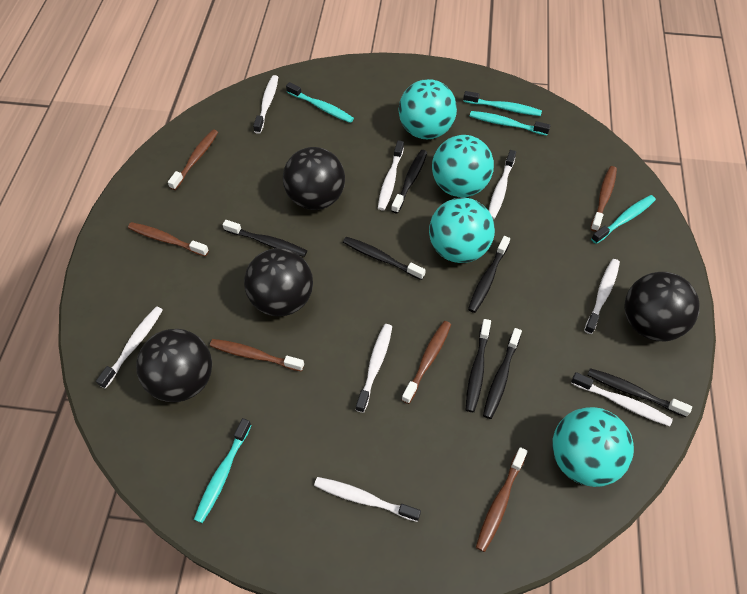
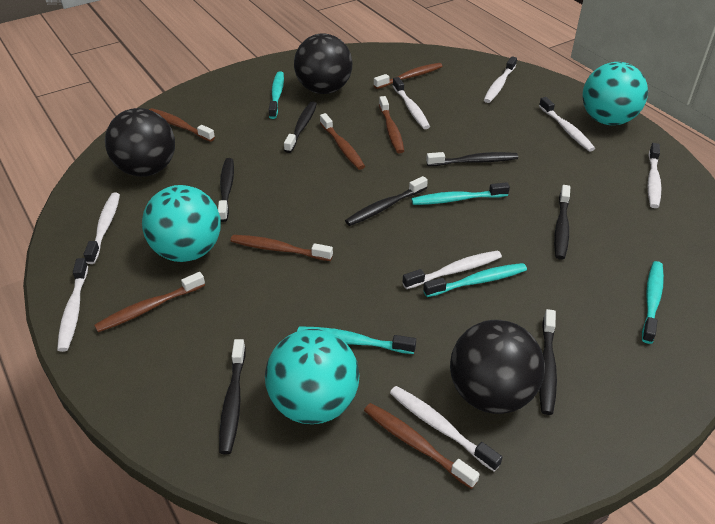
black ball: [136,329,212,402] [244,248,313,317] [283,147,345,210] [624,272,700,341] = 4 -> [105,108,175,177] [294,33,352,94] [450,320,545,414] = 3
brown toothbrush: [128,222,209,257] [168,130,218,190] [210,339,304,372] [402,321,451,404] [476,447,528,552] [590,166,617,232] = 6 -> [94,272,205,332] [149,108,215,142] [230,235,333,261] [320,113,365,170] [364,403,480,489] [374,63,443,89] [379,96,404,153] = 7
turquoise ball: [398,79,457,139] [429,197,495,263] [432,135,494,197] [552,407,634,487] = 4 -> [142,185,221,262] [265,329,359,424] [582,62,648,125] = 3

